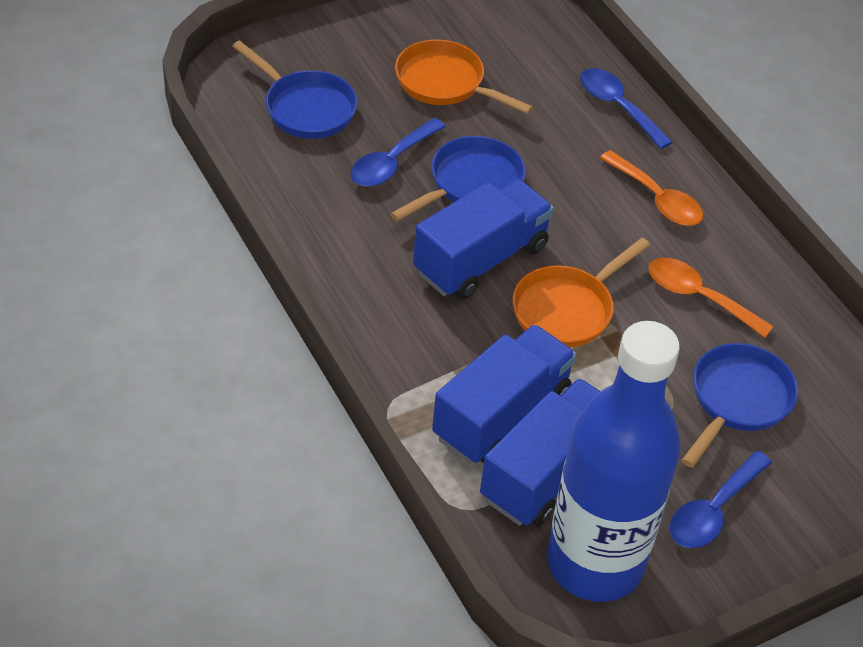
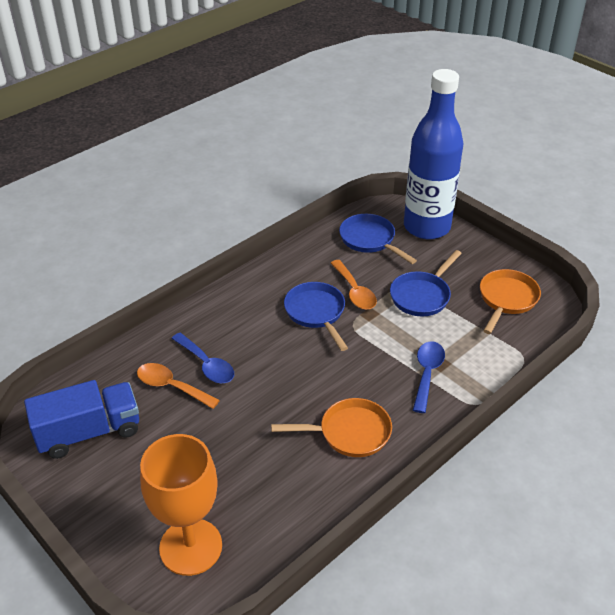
blue spoon: [350,118,446,187] [580,68,672,149] [670,451,772,548] = 3 -> [171,333,234,383] [413,341,445,413] = 2
blue truck: [413,180,554,300] [432,325,576,464] [480,378,601,526] = 3 -> [24,380,139,459] = 1
orange goblet: none = 0 -> [140,434,222,576] = 1

